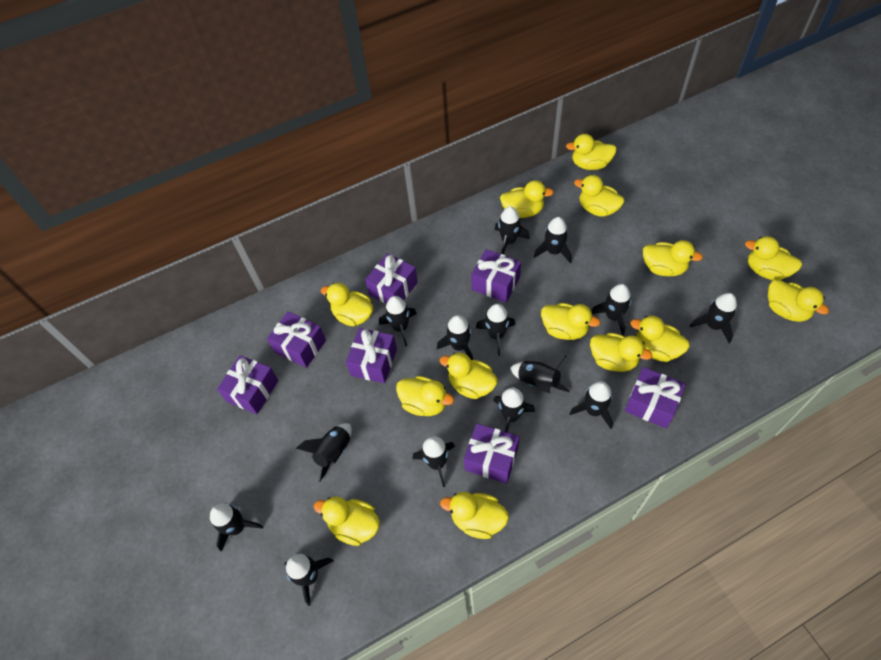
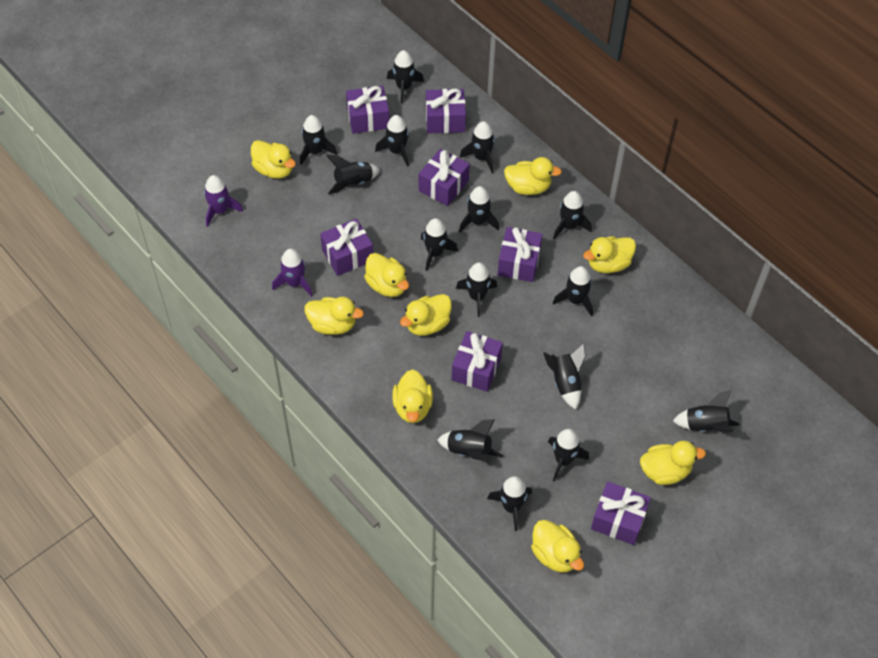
black rocket: [210,503,263,552] [285,553,333,606] [296,423,352,483] [379,296,417,347] [413,436,455,487] [437,315,473,360] [476,304,516,356] [493,387,535,433] [495,206,530,255] [510,355,570,393] [534,217,572,263] [569,381,613,429] [592,284,631,336] [690,293,737,343] = 14 -> [300,115,337,165] [326,155,380,195] [375,115,409,167] [387,50,424,104] [421,218,458,271] [437,419,503,461] [456,263,497,317] [459,186,499,232] [460,121,495,173] [487,476,532,531] [543,344,585,410] [548,429,589,482] [553,191,592,239] [553,266,593,316] [673,390,740,432] = 15
purple rocket: none = 0 -> [204,175,243,227] [272,249,313,297] = 2
yellow duck: [314,497,380,546] [321,283,374,327] [396,376,454,416] [440,353,498,399] [440,492,509,539] [500,180,554,218] [541,303,600,340] [566,134,617,170] [574,175,624,217] [590,333,652,372] [630,316,690,362] [643,240,703,276] [745,236,802,280] [768,279,829,322] = 14 -> [251,140,296,179] [305,297,364,335] [364,253,409,297] [392,369,433,423] [400,294,452,336] [504,157,562,195] [531,520,584,573] [583,236,636,273] [640,441,706,485] = 9

